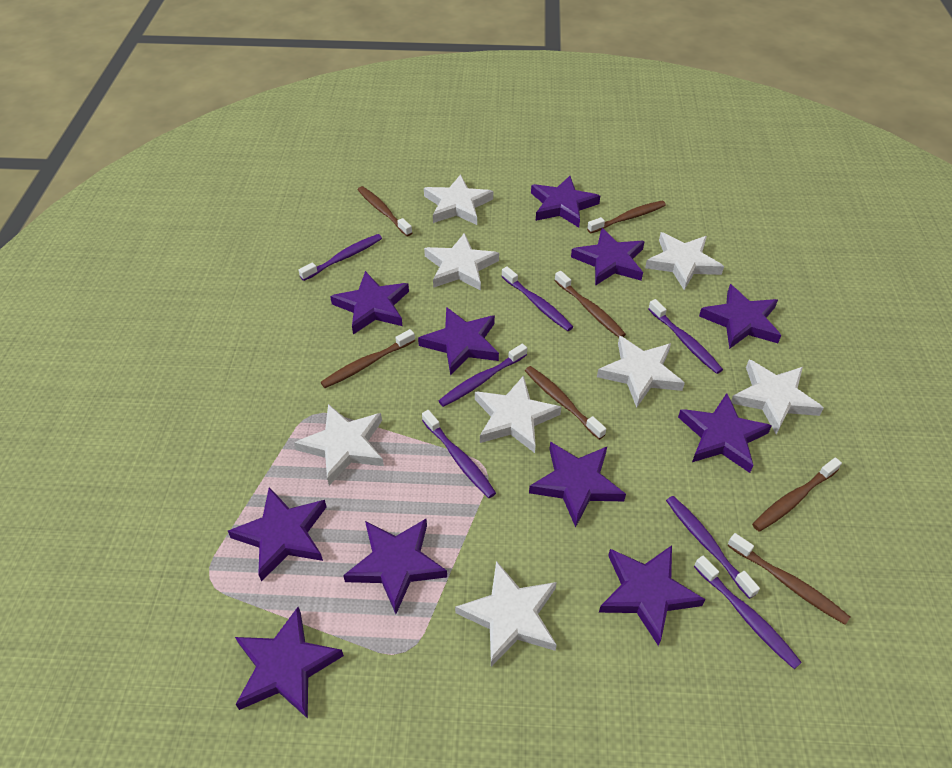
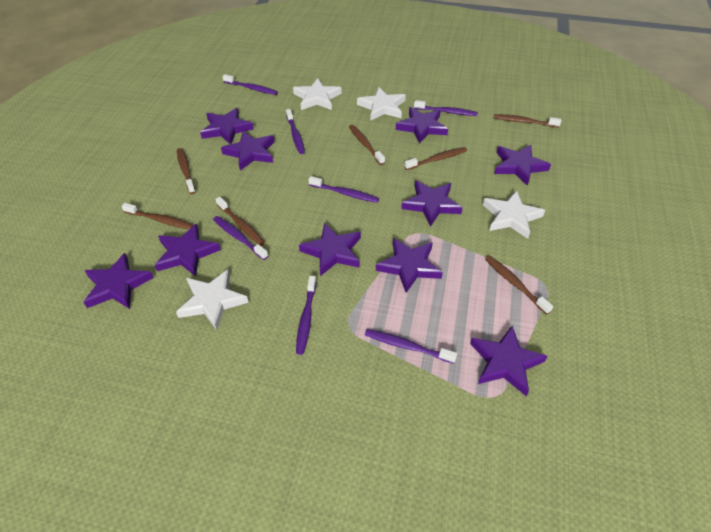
purple star: [228,487,327,582] [235,607,344,719] [330,271,409,335] [343,519,447,614] [418,307,499,376] [529,442,626,528] [531,176,600,227] [571,228,645,286] [599,545,705,646] [678,393,772,473] [699,284,781,349] = 11 -> [84,253,154,309] [155,223,221,277] [200,108,254,144] [221,131,275,170] [299,223,361,276] [376,238,443,293] [396,107,448,144] [401,180,463,227] [470,326,548,396] [494,145,551,186] = 10
white star: [294,404,384,485] [424,174,493,225] [424,233,499,291] [455,561,557,667] [475,375,561,453] [597,335,685,408] [645,232,724,290] [731,360,824,434] = 8 -> [176,269,249,330] [293,78,342,110] [357,87,406,121] [483,190,545,239] = 4

